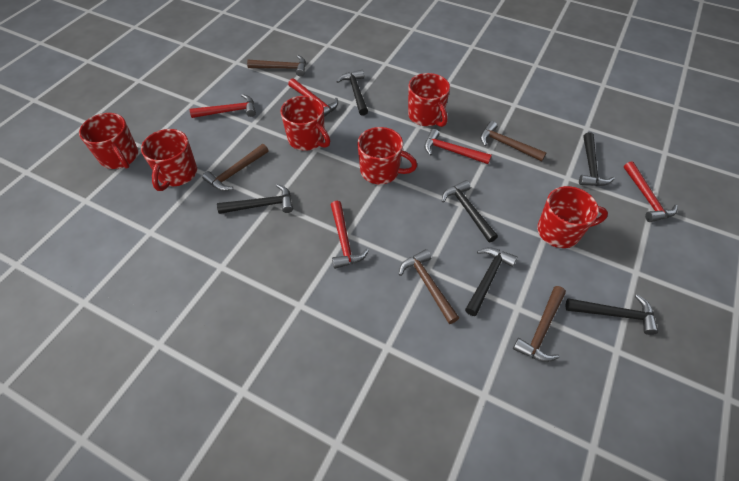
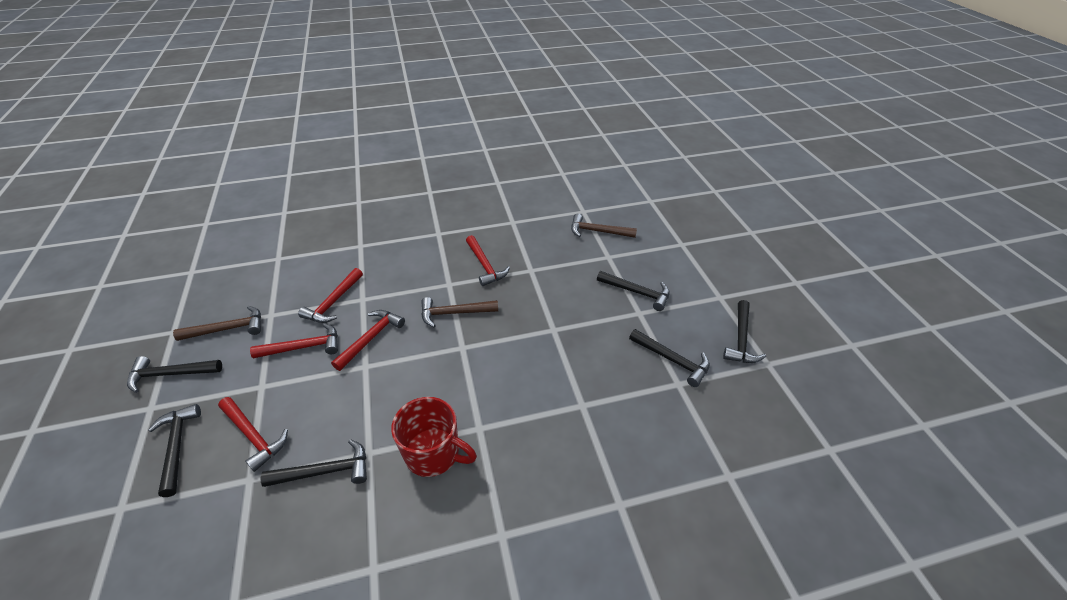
brown hammer: [202,144,269,191] [247,55,306,77] [399,249,459,324] [480,121,547,162] [513,286,566,362] = 5 -> [173,306,261,341] [421,297,498,327] [571,213,637,238] = 3
red mug: [79,113,138,169] [141,129,197,191] [280,96,330,151] [358,127,417,184] [408,73,450,127] [537,186,608,248] = 6 -> [391,397,477,477] = 1

